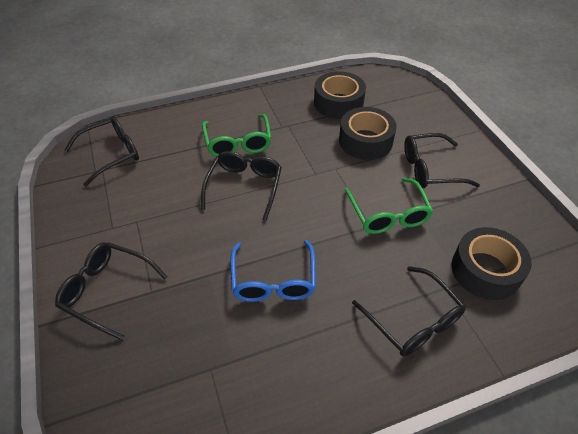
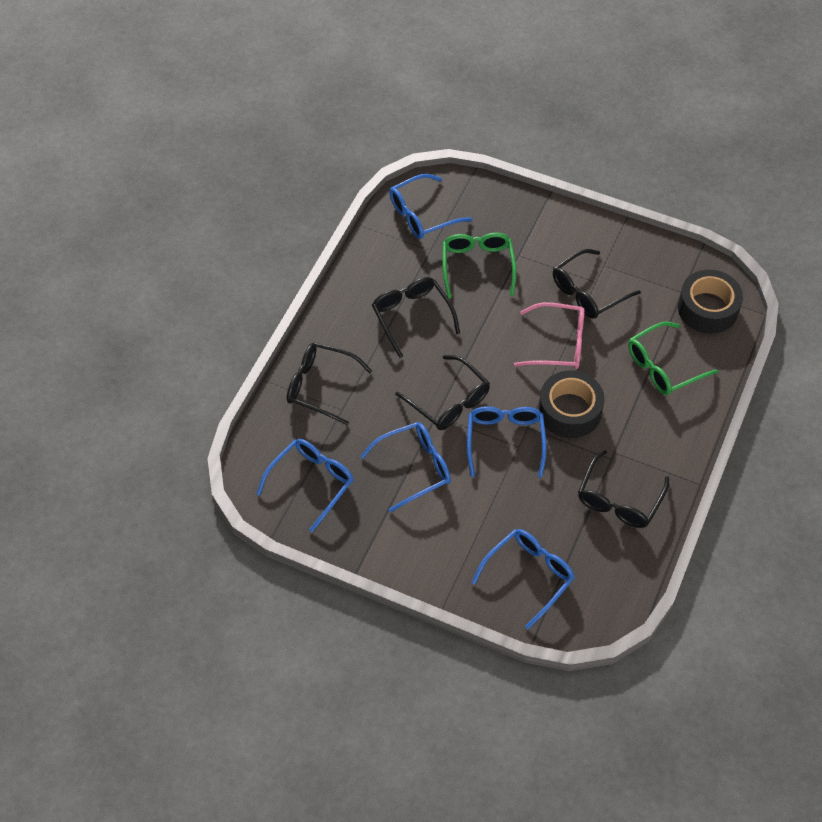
black tape: [314,71,366,119] [339,107,397,160] [451,227,532,300] = 3 -> [538,370,605,438] [678,270,743,334] = 2
blue glasses: [230,240,316,302] = 1 -> [256,439,354,532] [360,422,451,512] [389,174,472,239] [467,406,547,478] [471,529,575,629] = 5
pink glasses: none = 0 -> [514,302,585,369] = 1

